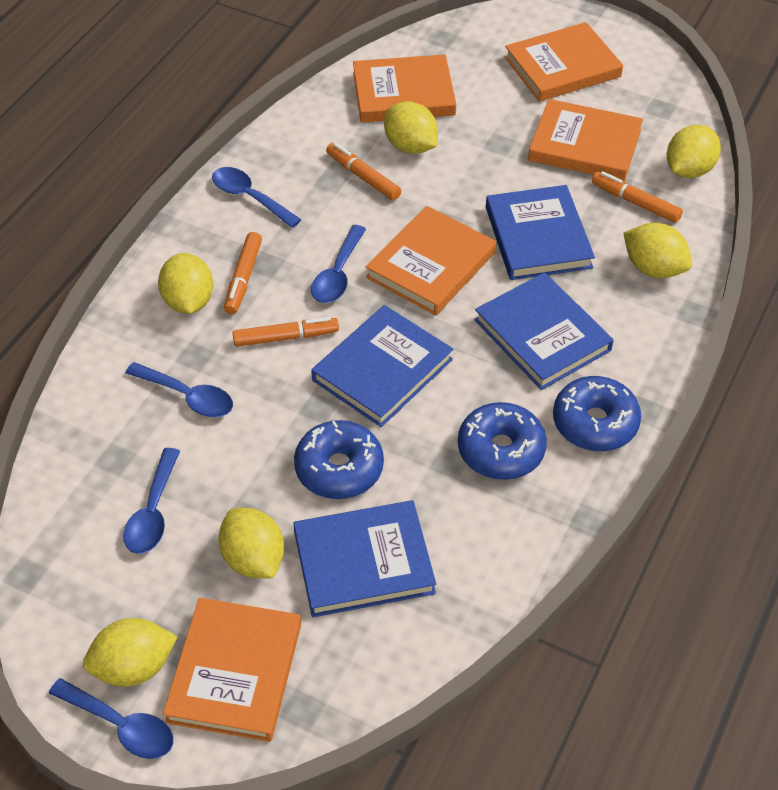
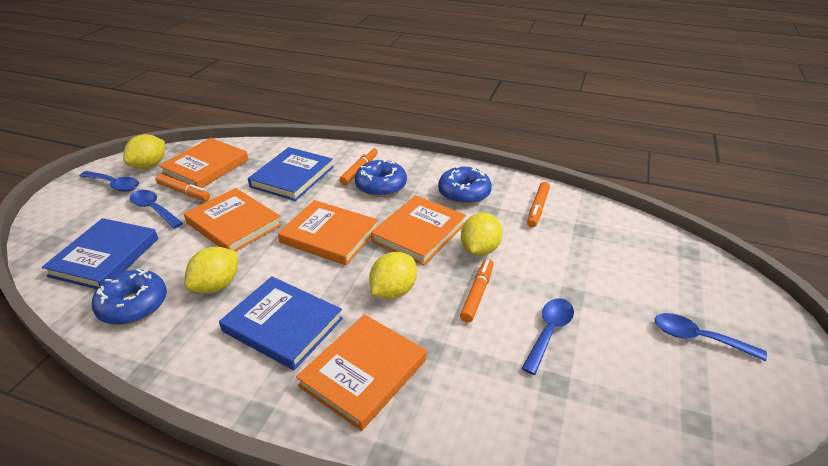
blue book: [293,500,436,617] [311,305,453,427] [474,272,614,390] [486,185,595,280] = 4 -> [42,218,158,289] [219,276,343,370] [248,147,333,201] = 3
blue spoon: [49,678,173,759] [123,448,180,554] [125,362,233,417] [212,167,301,228] [311,225,366,303] = 5 -> [80,171,139,192] [130,190,183,228] [521,298,574,375] [655,313,767,361] = 4
yellow lemon: [83,618,178,687] [158,253,213,314] [218,508,284,578] [384,101,438,154] [624,223,692,278] [667,125,721,178] = 6 -> [123,134,165,169] [184,247,238,293] [369,252,417,299] [461,213,503,256] = 4

